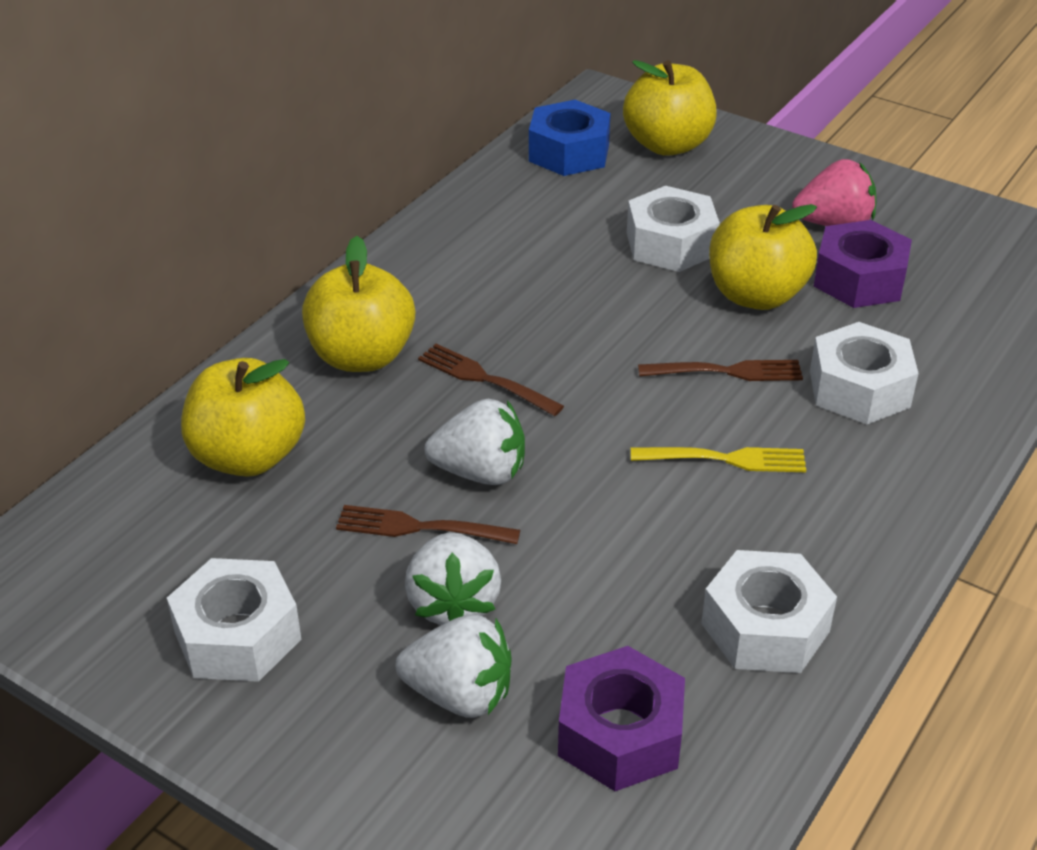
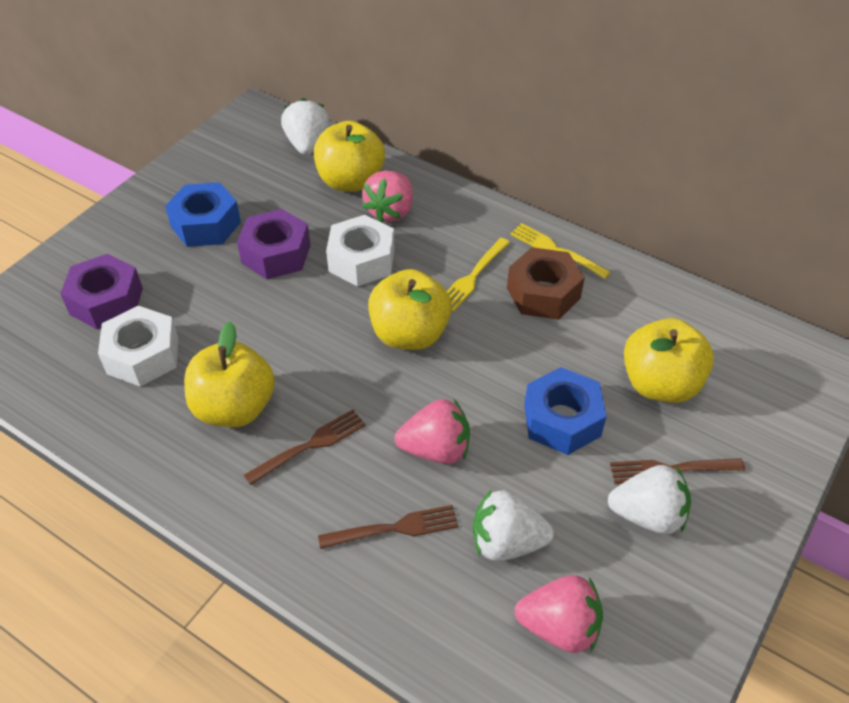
blue nut: [529,100,611,176] = 1 -> [165,182,241,247] [524,367,607,455] = 2
brown nut: none = 0 -> [507,247,585,320] = 1
pink strawberry: [792,159,876,226] = 1 -> [362,171,413,223] [395,398,470,464] [515,575,603,653] = 3
white nut: [167,558,301,682] [627,186,720,272] [701,550,837,673] [810,322,919,424] = 4 -> [98,306,178,387] [326,215,395,286] = 2
yellow fork: [631,447,806,472] = 1 -> [447,238,510,312] [510,223,611,279] = 2

